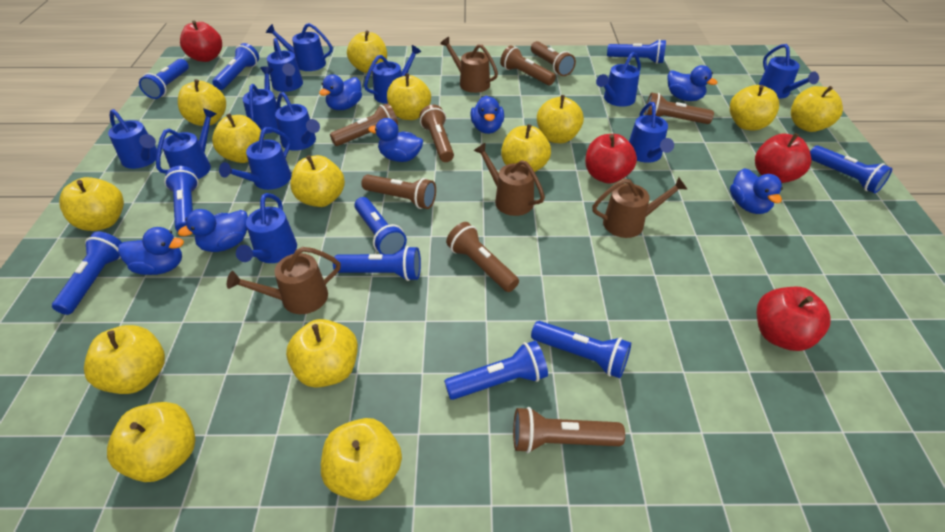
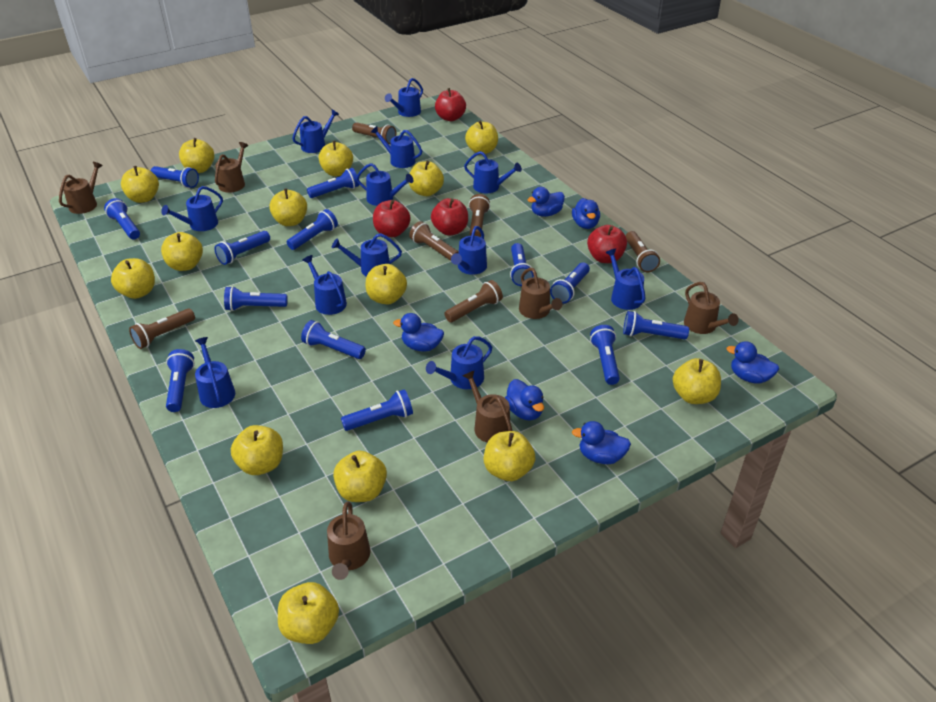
blue duck: [118,227,184,275] [178,209,248,252] [319,74,362,110] [368,118,423,162] [471,96,504,134] [668,65,717,101] [730,168,783,214] = 7 -> [393,313,444,352] [505,379,544,420] [528,187,565,217] [572,198,600,229] [572,421,631,464] [726,341,779,384] = 6
blue flashlight: [52,231,122,315] [139,59,189,99] [164,166,199,232] [212,43,259,90] [333,246,421,281] [354,197,407,254] [444,341,548,400] [531,321,631,378] [607,39,666,64] [810,145,892,193] = 10 -> [104,198,140,239] [151,166,199,188] [166,349,195,412] [214,231,270,265] [224,286,288,311] [287,209,338,250] [301,320,366,359] [307,168,359,198] [341,389,413,431] [510,243,534,286] [550,262,590,304] [590,325,620,385] [623,311,689,339] = 13
brown flashlight: [330,103,398,146] [361,175,436,209] [419,105,454,162] [446,222,519,292] [500,46,556,85] [513,407,625,453] [531,41,576,76] [644,93,714,124] = 8 -> [129,308,195,349] [352,122,396,144] [409,221,459,261] [444,280,503,322] [469,194,490,237] [626,231,660,272] = 6
brown watering can: [227,247,341,314] [440,37,498,93] [474,143,545,216] [592,177,687,238] = 4 -> [59,162,103,214] [215,142,249,193] [327,502,370,580] [462,371,512,442] [519,268,563,319] [684,282,739,334] = 6

